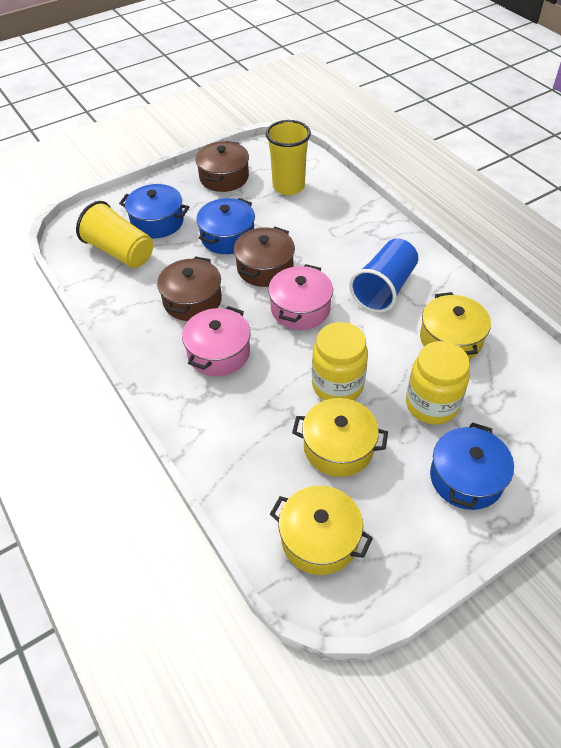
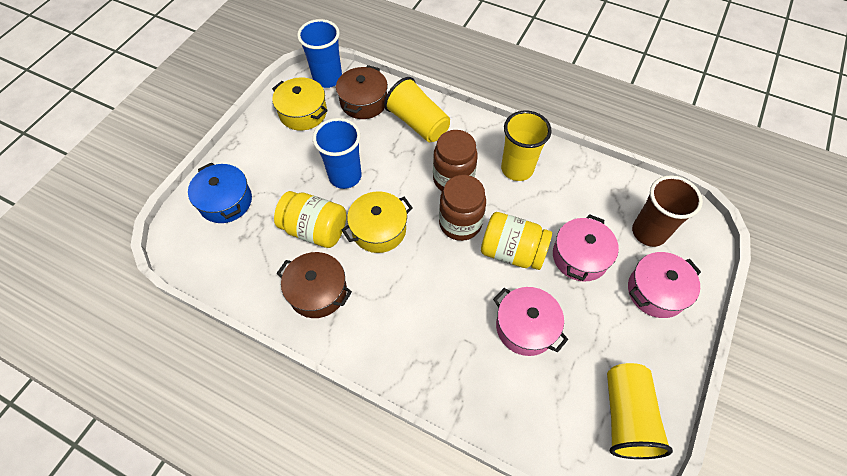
blue cup: [349,238,418,313] = 1 -> [297,19,342,88] [313,118,362,189] = 2
blue pot: [119,184,189,238] [196,198,255,254] [430,422,514,510] = 3 -> [188,162,252,223] = 1
brown cup: none = 0 -> [632,175,703,247] = 1
brown jar: none = 0 -> [433,130,478,191] [439,175,486,241] = 2
brown pot: [157,256,222,321] [196,141,249,192] [234,227,295,287] = 3 -> [277,252,352,318] [336,65,388,119] = 2
pink pot: [182,306,250,376] [268,264,333,330] = 2 -> [493,287,568,356] [553,214,619,282] [628,252,701,318] = 3
yellow cup: [76,201,153,268] [266,120,311,195] = 2 -> [384,77,450,142] [501,110,552,181] [607,363,673,459] = 3
yellow pot: [270,486,373,575] [292,398,388,477] [420,292,491,359] = 3 -> [272,78,328,131] [342,191,413,253] = 2

